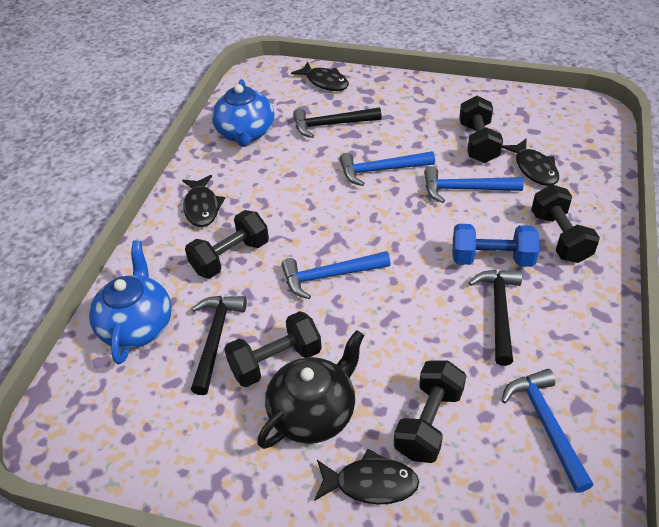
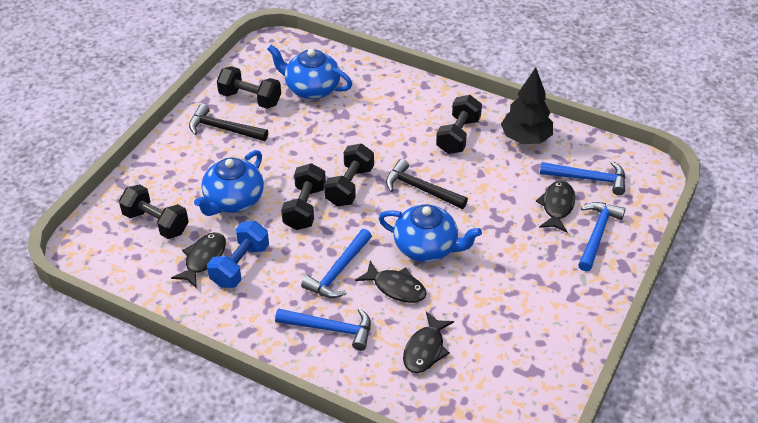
black hammer: [191,296,247,395] [293,107,382,138] [469,270,522,366] = 3 -> [189,104,268,141] [386,159,468,209] = 2
black teapot: [257,330,365,449] = 1 -> none = 0
black tree: none = 0 -> [501,67,553,144] = 1
blue teapot: [89,241,172,364] [212,79,274,147] = 2 -> [194,150,264,216] [267,45,352,99] [378,204,482,262] = 3

